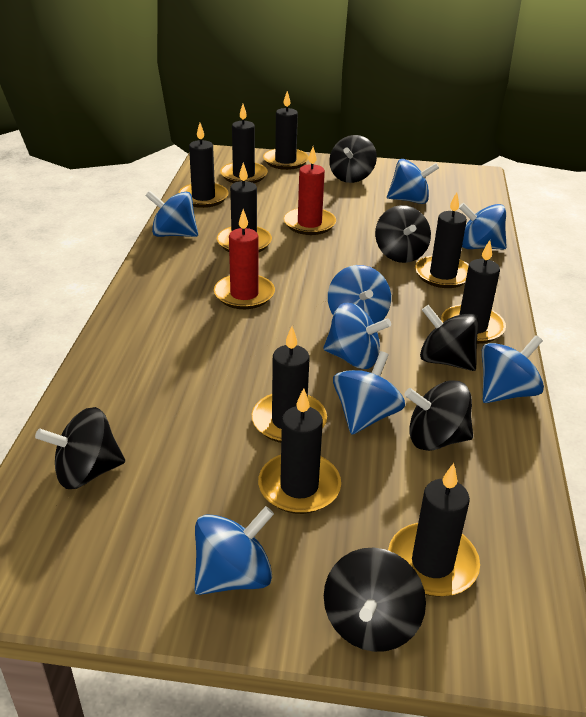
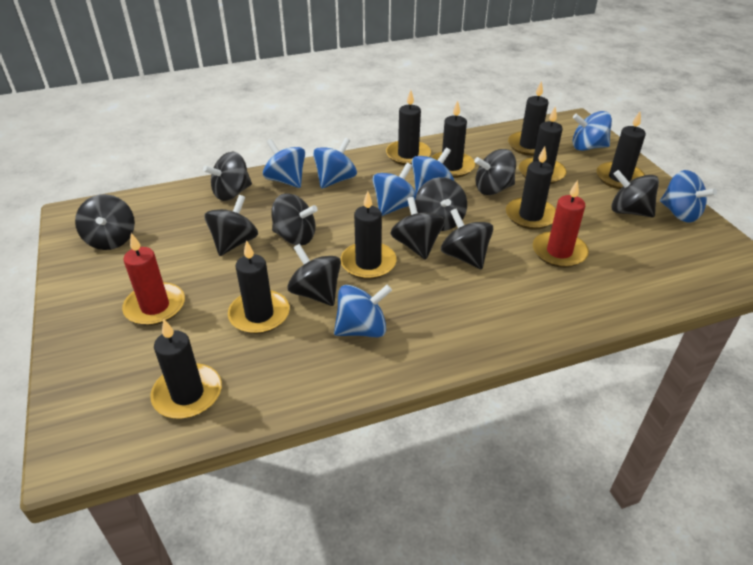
black spinning top: [35,407,125,489] [324,548,426,652] [329,135,377,183] [375,205,431,263] [404,380,473,451] [420,305,479,371] = 6 -> [75,194,135,250] [203,152,252,201] [204,195,258,256] [271,193,318,245] [287,244,341,306] [390,197,445,260] [415,177,467,231] [441,208,493,270] [474,149,516,195] [611,170,659,218] = 10
blue spinning top: [145,191,198,237] [194,506,274,595] [323,303,391,369] [328,265,391,324] [333,351,405,435] [387,159,439,204] [459,203,507,250] [482,335,544,403] = 8 -> [263,139,305,188] [313,138,357,189] [334,285,392,337] [372,163,417,216] [412,147,454,193] [573,111,612,151] [660,170,717,223] = 7

